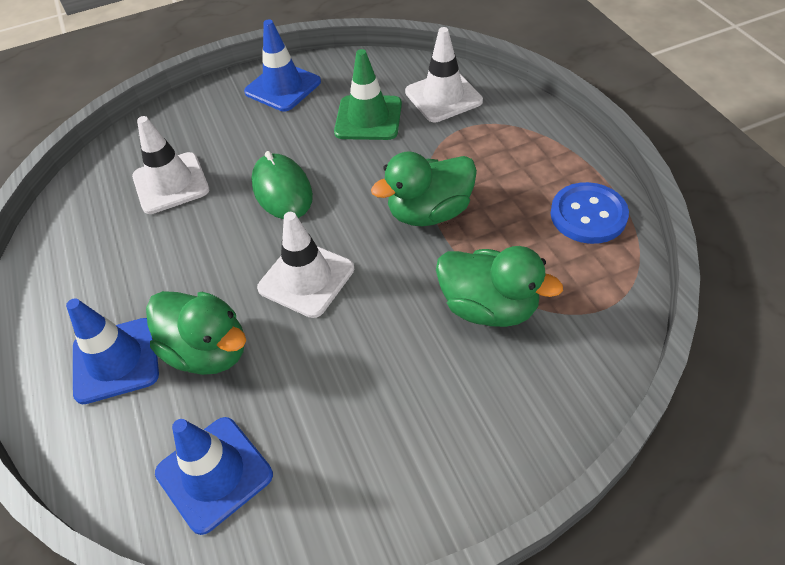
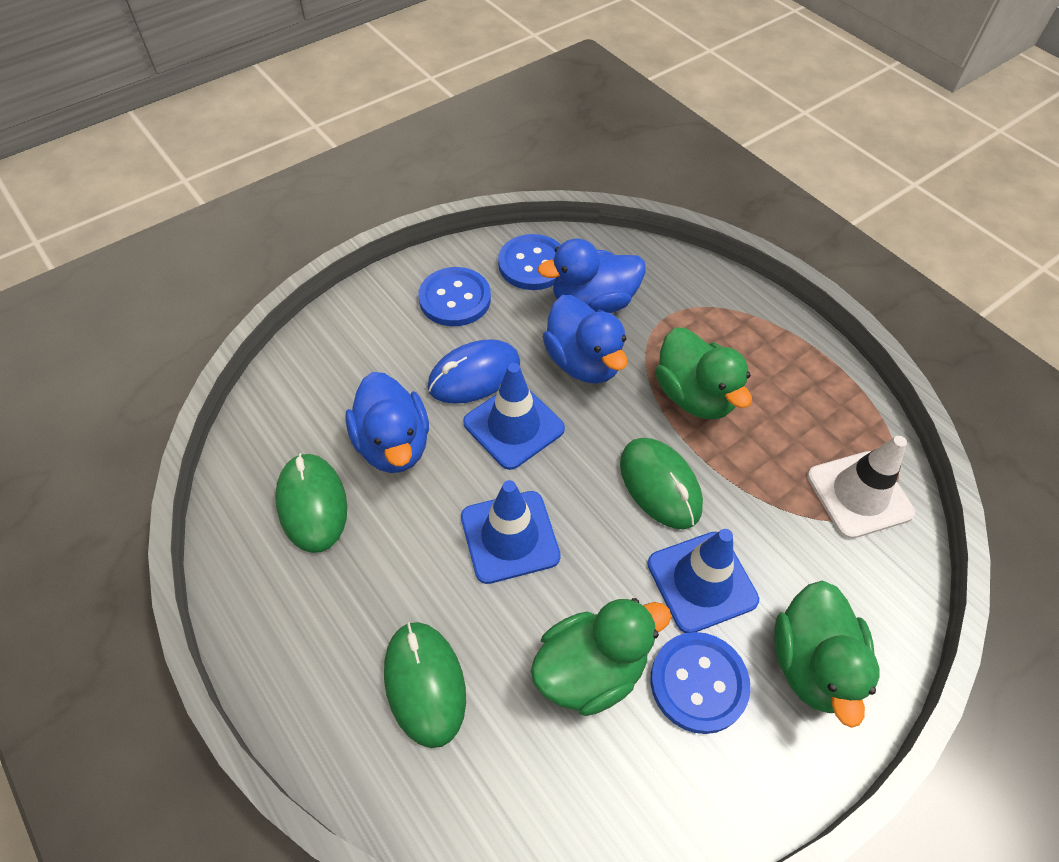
blue button: [550,182,629,244] = 1 -> [418,267,491,326] [498,234,561,290] [651,632,751,734] = 3
blue duck: none = 0 -> [346,372,429,473] [538,238,645,313] [543,295,628,384] = 3
blue mouse: none = 0 -> [427,339,520,404] = 1
green mouse: [251,151,313,219] = 1 -> [275,453,347,553] [384,622,466,748] [620,438,703,529] = 3
green traffic cone: [334,49,402,140] = 1 -> none = 0
white traffic cone: [132,116,209,214] [257,212,354,318] [405,27,483,122] = 3 -> [807,436,915,539] = 1

